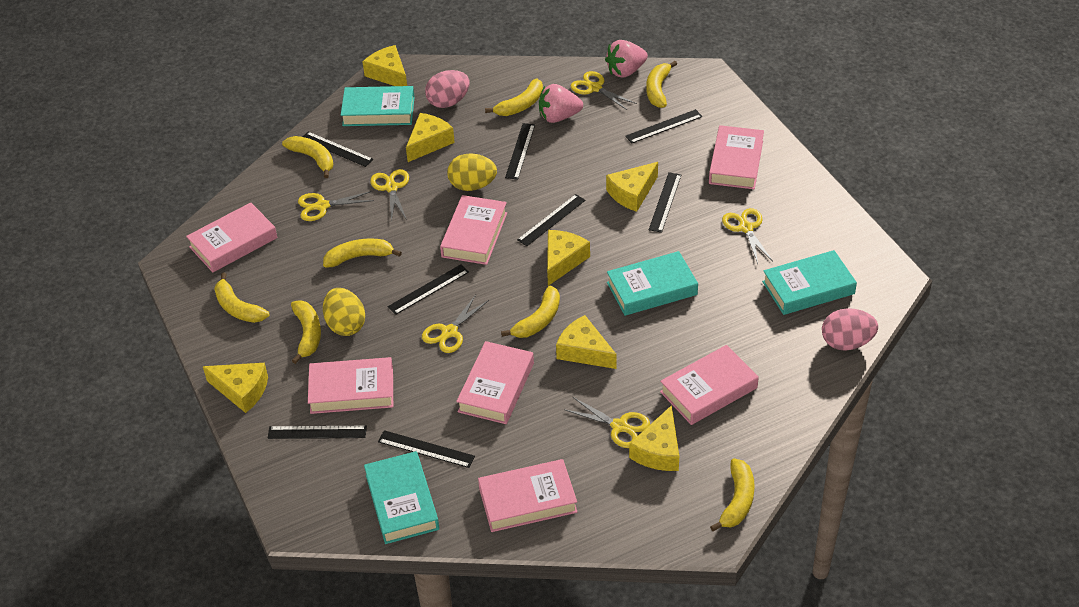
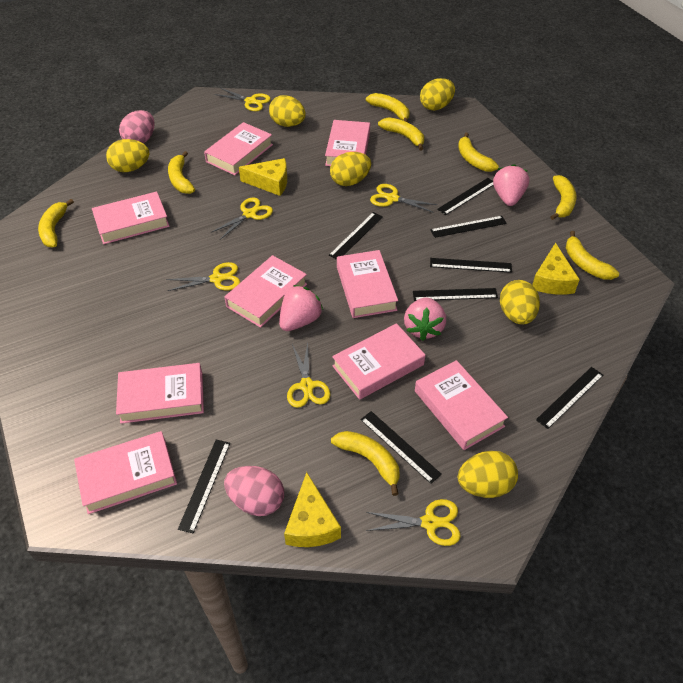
pink book: [186,202,278,272] [308,357,393,414] [440,195,507,265] [456,341,534,424] [478,459,577,532] [660,345,759,425] [709,125,764,189] = 7 -> [74,431,177,514] [92,191,170,244] [116,363,204,424] [204,122,273,175] [225,255,307,328] [325,120,370,166] [332,323,425,400] [337,250,398,318] [415,360,508,450] = 9
pink strawberry: [539,84,583,123] [605,40,648,78] = 2 -> [279,285,323,331] [404,297,446,341] [493,164,529,206] = 3
turquoise book: [341,86,415,126] [364,451,439,544] [607,251,698,316] [762,250,857,315] = 4 -> none = 0
yellow cheese: [203,363,268,413] [363,45,407,86] [406,113,455,162] [547,230,590,286] [556,315,617,369] [606,162,658,212] [629,405,679,471] = 7 -> [239,158,287,196] [284,472,341,547] [532,243,580,295] = 3
yellow egg: [323,288,365,336] [447,153,497,191] = 2 -> [106,139,149,172] [269,95,306,127] [330,152,371,186] [420,78,455,110] [458,451,518,498] [500,280,540,324] = 6

